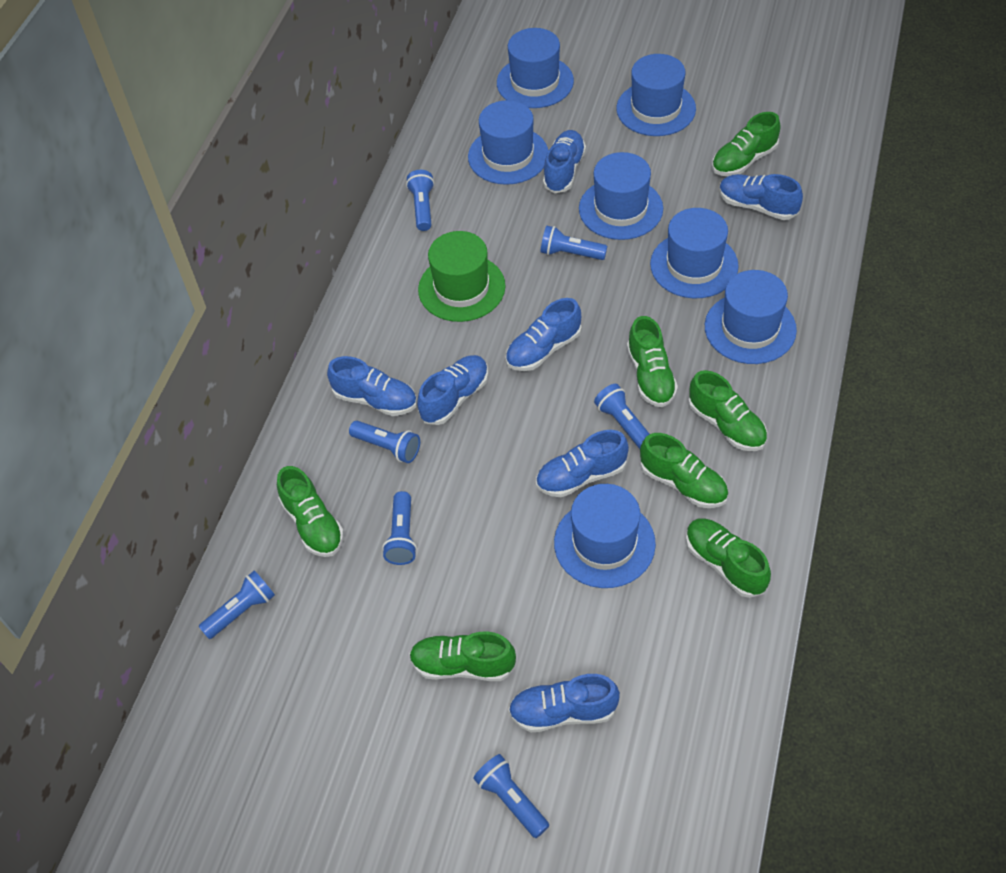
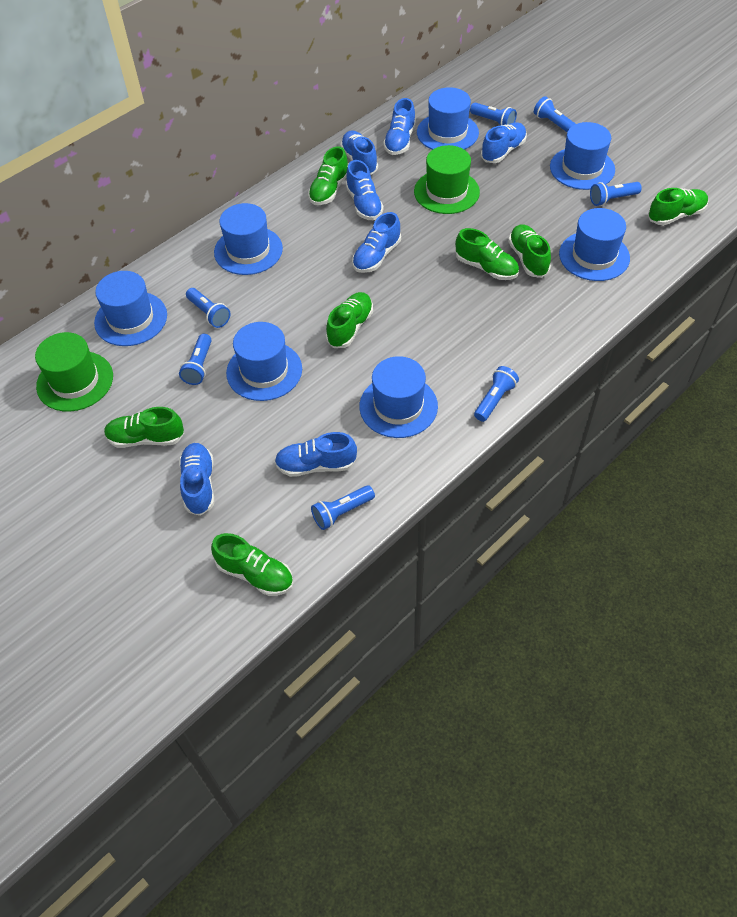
green hat: [418,231,506,322] = 1 -> [35,332,113,412] [414,145,480,214] = 2

